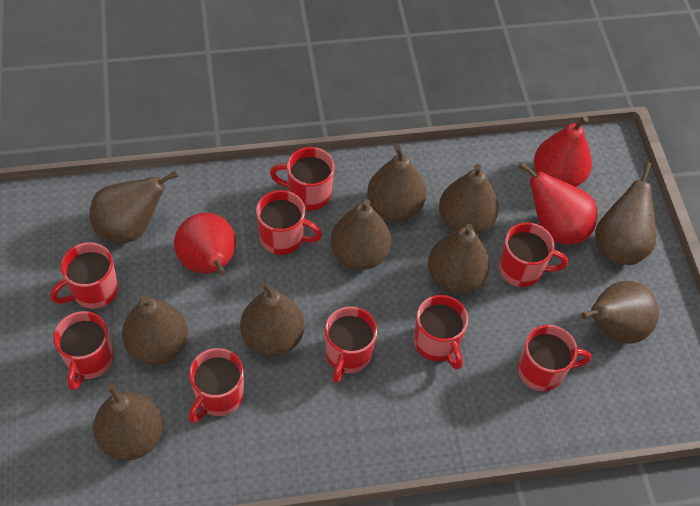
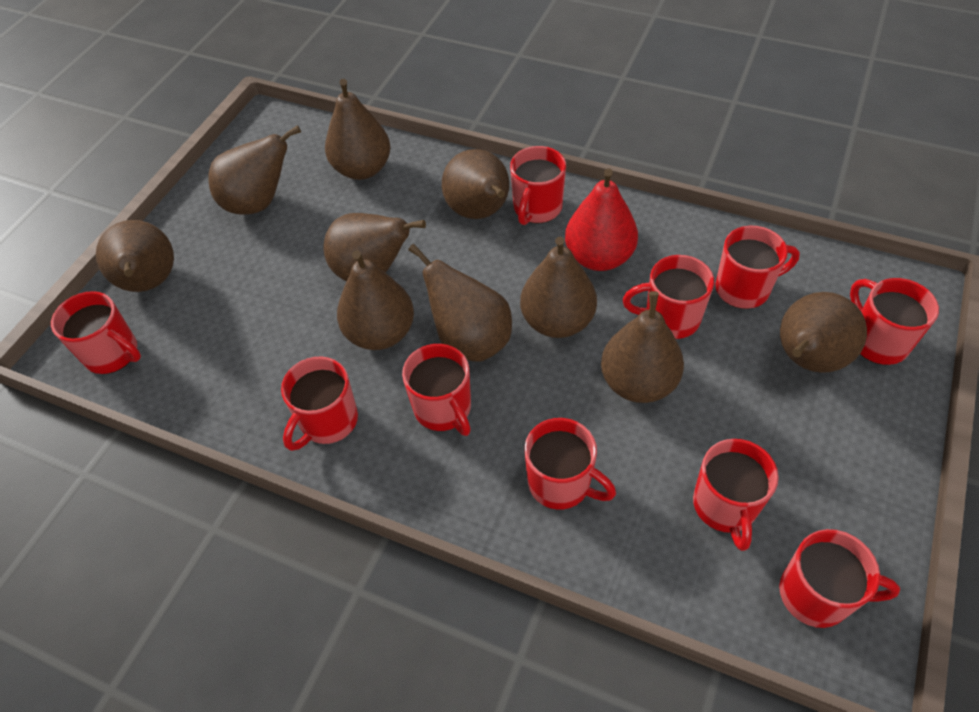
red mug: [50,242,118,309] [54,311,114,390] [189,348,244,423] [256,190,322,255] [270,147,335,211] [325,307,377,383] [414,295,468,369] [499,222,568,287] [518,325,591,391] = 9 -> [51,291,141,374] [281,356,358,451] [402,344,471,436] [510,146,566,225] [524,418,616,510] [623,255,714,339] [693,439,779,551] [715,226,800,309] [779,529,900,628] [850,278,939,365] = 10
red pear: [174,213,236,276] [519,162,597,245] [534,116,592,187] = 3 -> [565,168,638,271] = 1

